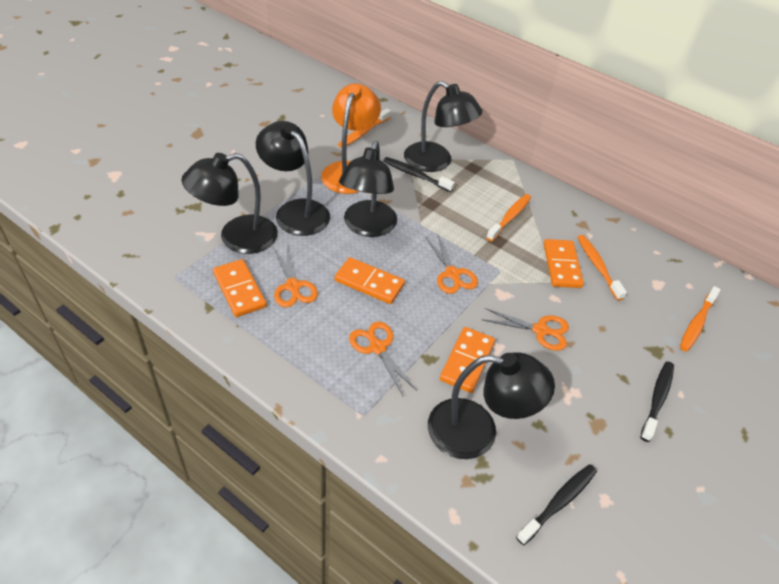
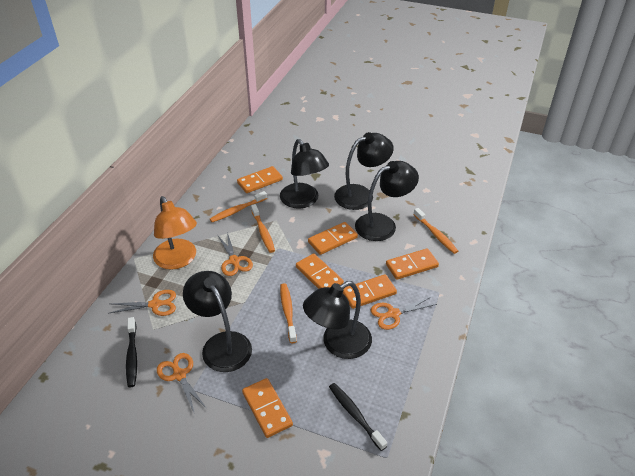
black toothbrush: [383,157,455,192] [516,464,597,545] [640,361,674,442] = 3 -> [126,317,137,387] [329,383,387,451] = 2
orange domino: [213,259,267,317] [334,257,405,304] [440,327,495,393] [544,239,584,288] = 4 -> [237,166,283,193] [242,378,293,438] [296,253,344,289] [308,222,358,255] [343,274,397,309] [386,248,439,280] = 6

